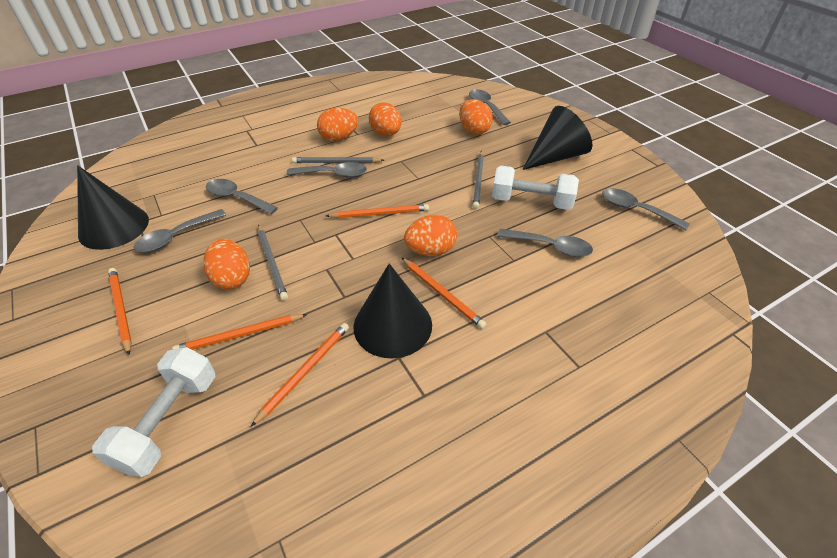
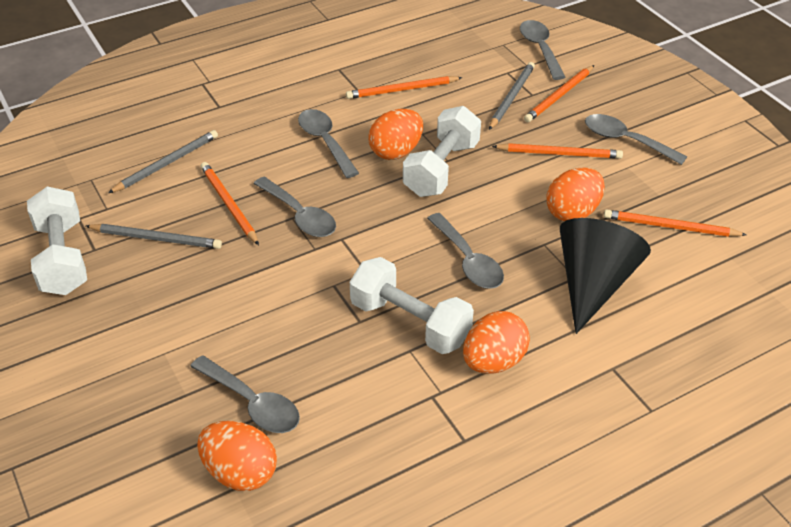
black cone: [77,165,149,250] [354,263,432,359] [523,106,592,170] = 3 -> [560,218,651,334] = 1
orange egg: [203,239,250,290] [317,108,358,141] [369,102,402,136] [404,215,457,256] [459,99,493,135] = 5 -> [197,421,277,491] [369,109,423,160] [463,311,530,374] [546,167,605,221] = 4
white dumbbell: [92,347,216,477] [492,166,579,210] = 2 -> [27,187,87,295] [350,257,474,354] [403,106,481,197] = 3

